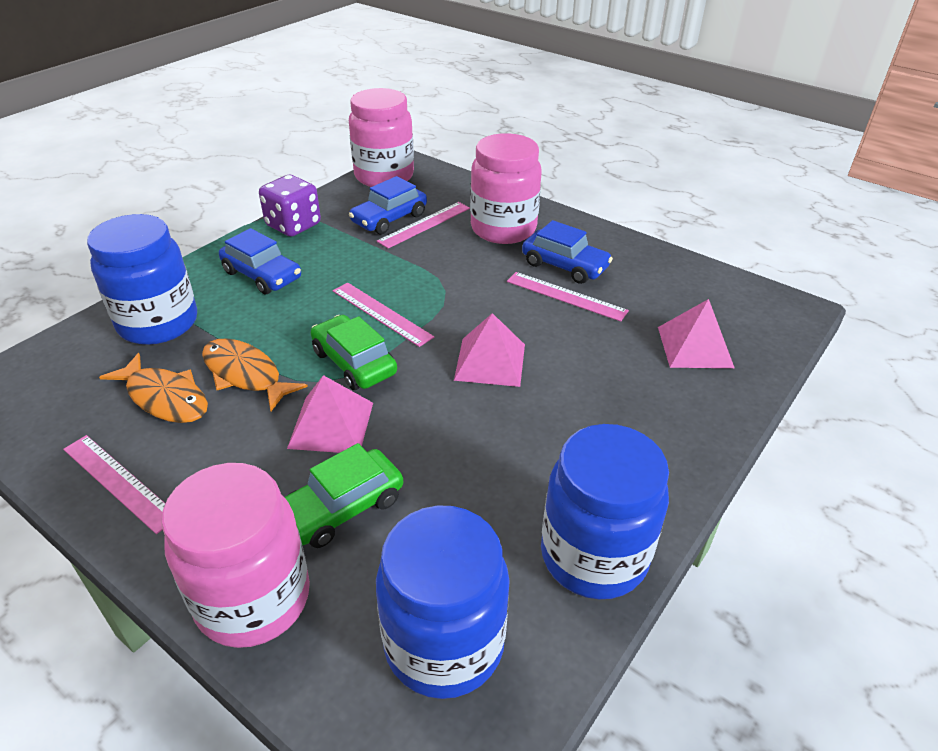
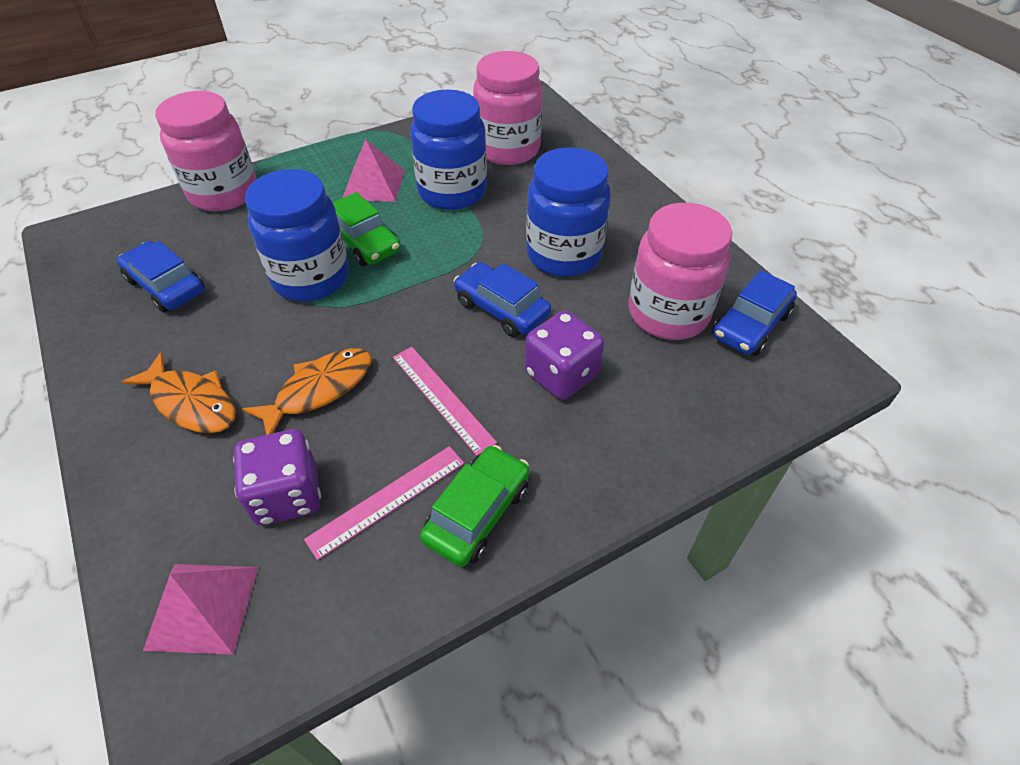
pink pyramid: [287,375,373,453] [454,313,525,387] [658,299,734,368] = 3 -> [143,564,258,655] [343,139,405,202] = 2
pink ruler: [63,435,166,534] [333,282,434,347] [377,202,470,248] [507,272,629,322] = 4 -> [304,446,464,560] [393,347,497,456] = 2
purple dice: [259,175,321,236] = 1 -> [233,429,321,525] [525,311,604,400] = 2

